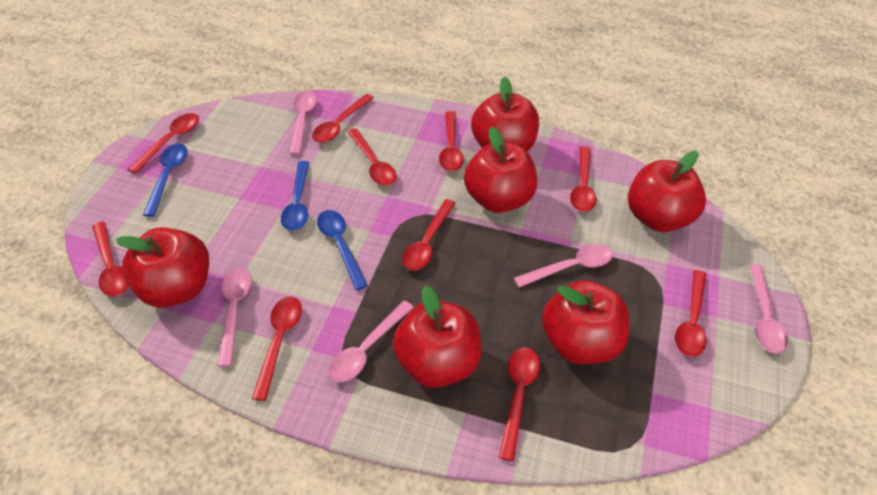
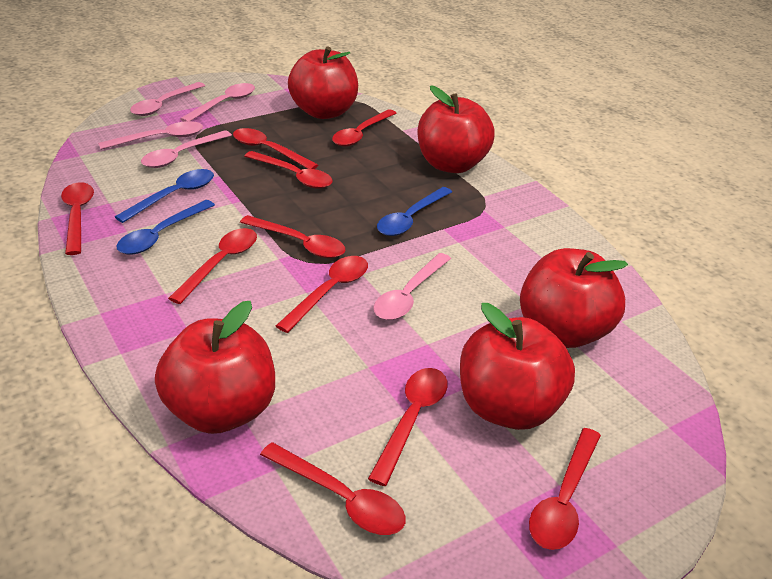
red apple: [116,227,209,308] [393,285,482,388] [464,127,537,213] [471,77,539,152] [542,280,630,364] [628,151,706,232] = 6 -> [155,301,275,434] [288,46,358,119] [418,85,495,173] [460,303,575,430] [520,248,628,348] = 5

